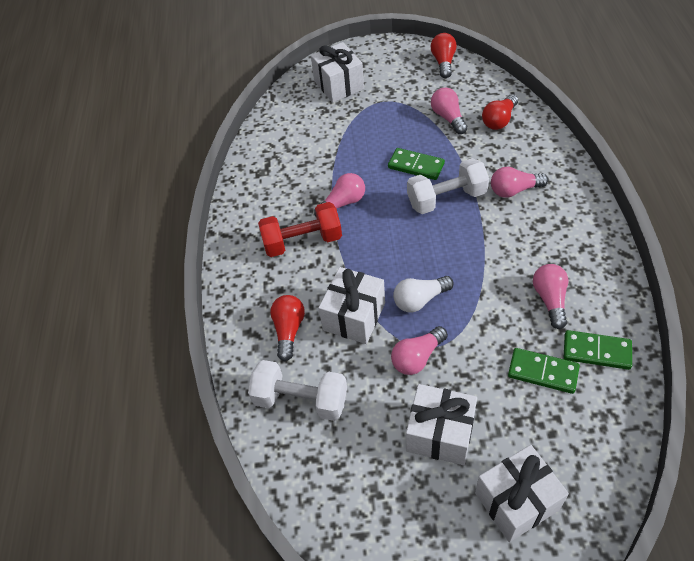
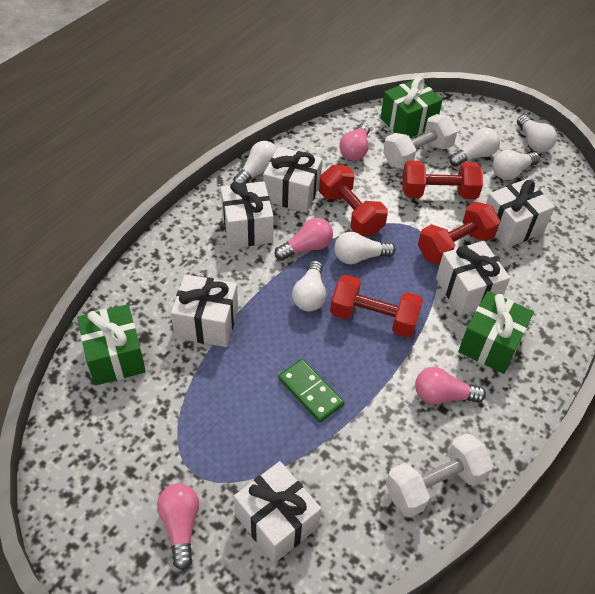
green domino: [388,148,445,180] [508,348,580,394] [564,330,632,370] = 3 -> [278,359,344,423] = 1
green gift: none = 0 -> [77,304,146,386] [380,77,443,138] [458,291,534,374] = 3
pink light bulb: [314,173,365,217] [391,326,448,375] [431,87,468,134] [491,167,548,198] [533,264,569,329] = 5 -> [157,483,199,570] [275,218,333,261] [339,123,370,161] [415,367,486,404] = 4
red dumbbell: [258,202,342,257] = 1 -> [319,165,388,236] [330,275,423,338] [403,161,483,199] [418,202,500,265] = 4
red light bulb: [270,295,305,361] [431,33,457,78] [482,94,518,130] = 3 -> none = 0
white gift: [311,42,364,103] [319,267,385,344] [406,384,477,465] [475,445,569,542] = 4 -> [171,274,238,347] [221,181,274,248] [234,461,321,563] [263,147,322,213] [436,241,510,316] [486,179,555,248] = 6
white light bulb: [393,276,454,313] = 1 -> [233,141,277,184] [292,260,326,311] [334,232,396,264] [449,128,500,167] [492,150,540,180] [517,115,557,152] = 6

